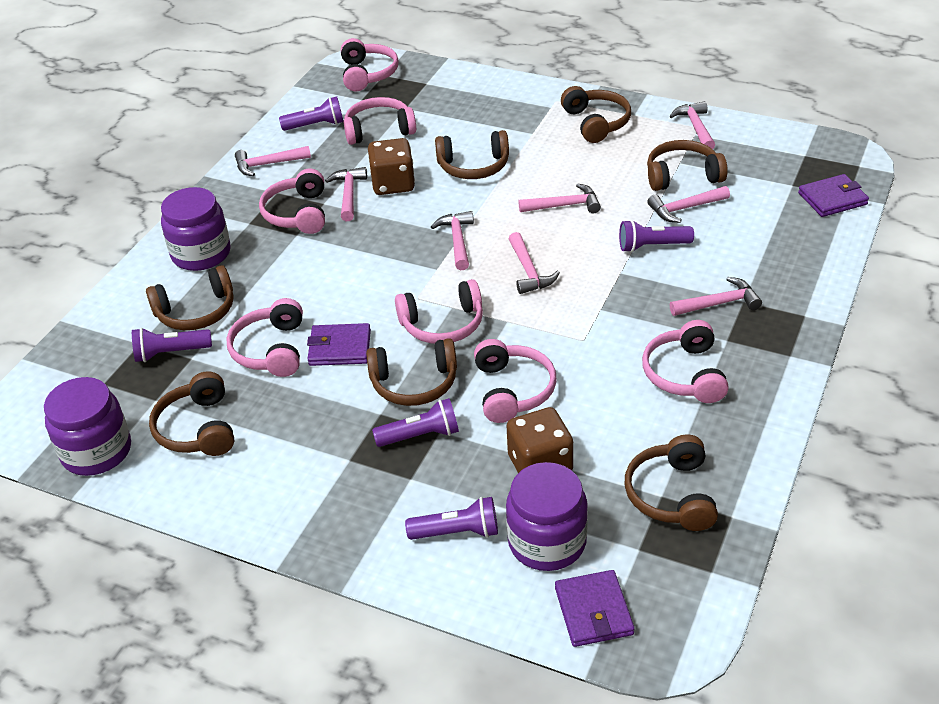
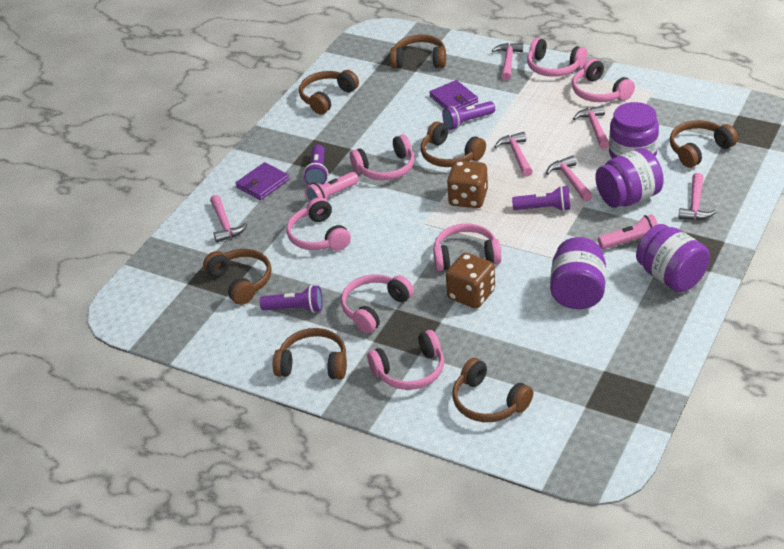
pink flashlight: none = 0 -> [305,172,359,202] [598,214,658,249] = 2
pink hammer: [235,146,311,176] [325,167,367,221] [431,211,474,270] [509,232,560,294] [519,184,601,213] [647,186,730,223] [670,101,715,149] [670,277,762,316] = 8 -> [210,195,247,243] [492,43,523,80] [494,132,533,177] [546,155,593,202] [573,105,609,149] [678,173,716,220] = 6
purple flashlight: [132,328,212,362] [279,96,344,131] [372,398,459,447] [405,497,498,540] [619,220,694,252] = 5 -> [260,285,323,313] [303,144,328,185] [442,101,495,130] [512,185,571,211] = 4
purple jar: [44,377,131,476] [161,187,231,271] [506,462,588,571] = 3 -> [550,237,606,309] [595,148,664,208] [609,102,659,159] [636,224,710,292] = 4
purple wallet: [307,323,371,366] [555,570,634,647] [798,174,869,217] = 3 -> [236,162,289,200] [429,80,478,109] = 2

